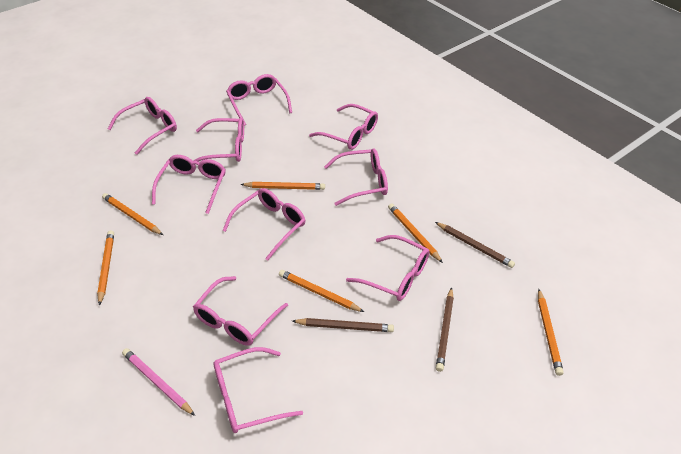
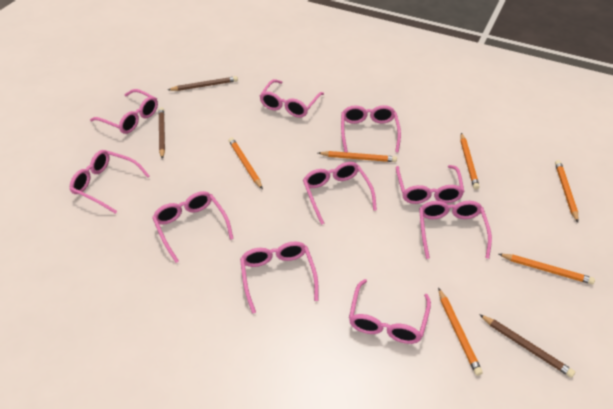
pink pencil: [122,348,195,416] = 1 -> none = 0

